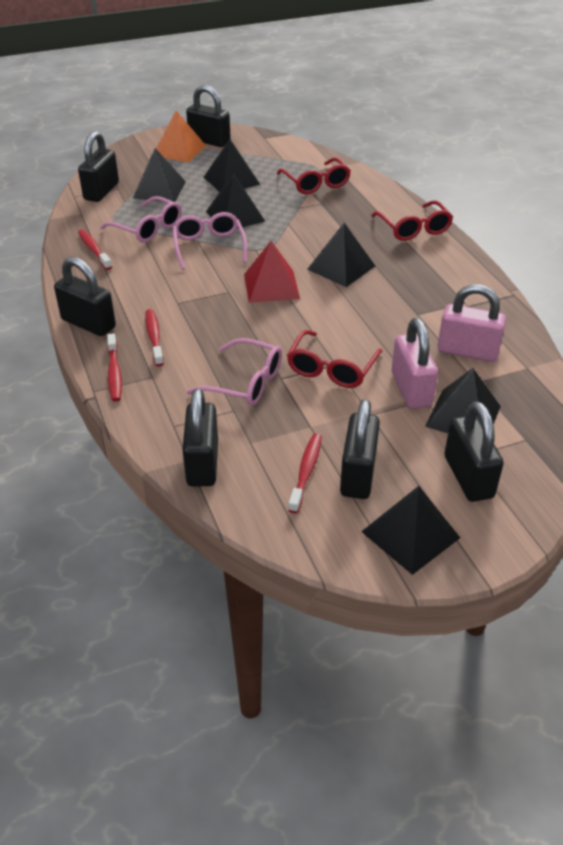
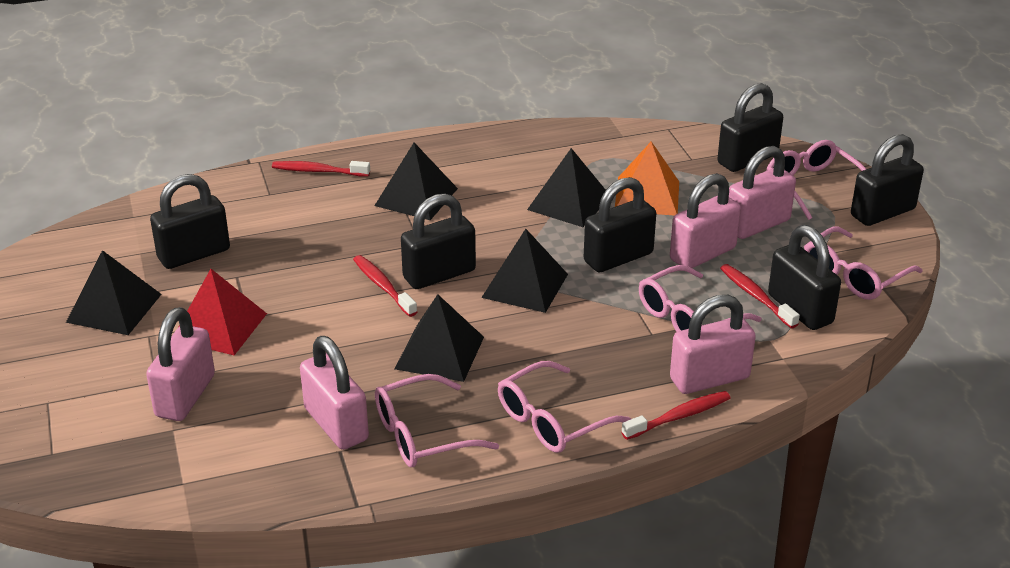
black pyramid: [132,148,186,202] [204,139,260,192] [206,173,266,229] [307,223,375,287] [361,486,460,575] [425,368,501,433] = 6 -> [66,250,162,335] [374,143,458,220] [395,294,484,382] [481,229,568,313] [527,148,606,227] = 5
pink glasses: [100,196,182,243] [173,212,247,270] [186,338,282,406] = 3 -> [375,374,499,467] [498,361,631,453] [639,265,761,332] [766,140,866,220] [804,227,922,300] = 5
pink padlock: [392,318,438,409] [437,284,506,362] = 2 -> [146,307,215,421] [300,336,369,450] [670,173,741,268] [670,295,756,394] [729,146,796,239] = 5
red glasses: [277,158,351,194] [287,330,382,388] [371,201,453,241] = 3 -> none = 0

